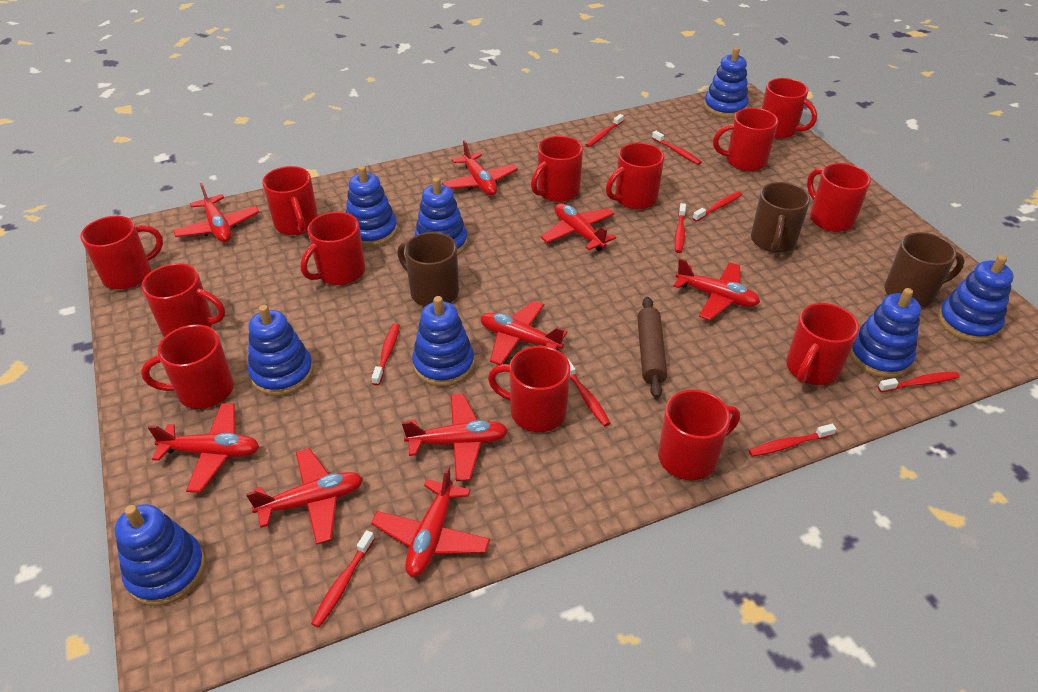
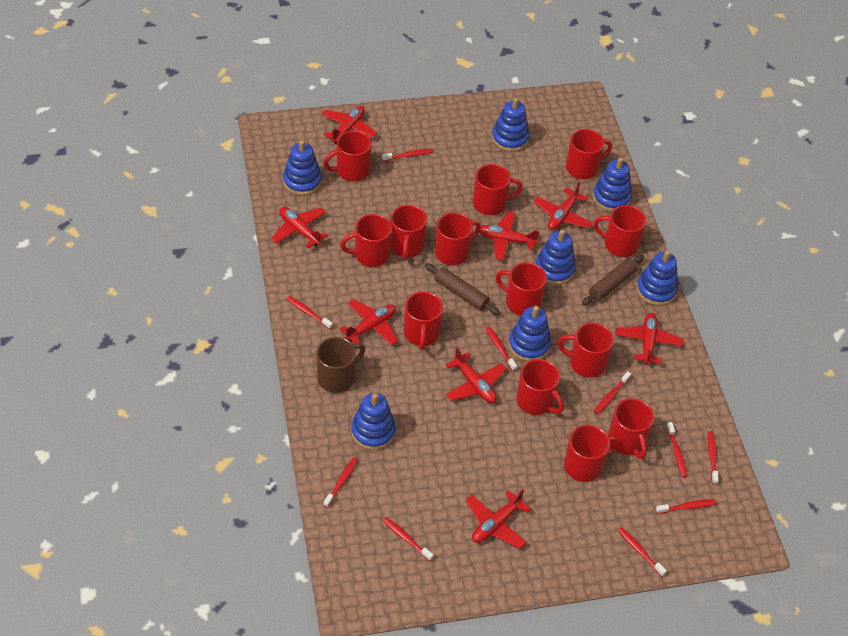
blue stacking toy: [115,504,205,606] [248,305,314,396] [346,166,398,247] [412,296,474,387] [415,177,468,255] [704,47,749,118] [849,288,921,378] [938,255,1014,343] = 8 -> [283,140,322,196] [351,393,396,450] [492,98,530,152] [508,306,551,362] [536,229,576,285] [593,157,632,212] [636,250,678,306] = 7
brown mug: [397,232,459,306] [751,182,810,253] [884,232,965,307] = 3 -> [316,337,365,393] = 1
brown rolling pin: [637,297,667,399] = 1 -> [425,263,500,315] [582,254,644,305] = 2
red plane: [148,403,259,493] [173,183,259,242] [246,448,363,544] [371,466,490,577] [402,394,508,481] [442,140,518,196] [480,301,567,365] [541,203,616,251] [673,258,760,320] = 9 -> [271,207,328,248] [321,106,377,144] [339,299,398,346] [445,348,506,403] [465,489,531,549] [479,211,540,261] [533,182,593,230] [615,313,683,365] = 8
red toothbrush: [311,530,375,628] [372,323,400,386] [568,359,610,426] [585,114,624,147] [652,131,702,165] [675,203,686,253] [693,191,742,222] [748,424,836,457] [878,372,960,392] = 9 -> [287,296,333,329] [323,457,358,508] [382,149,433,161] [383,517,434,561] [485,326,517,371] [594,371,631,414] [618,527,667,577] [656,499,717,514] [666,422,688,478] [708,431,719,485] = 10

